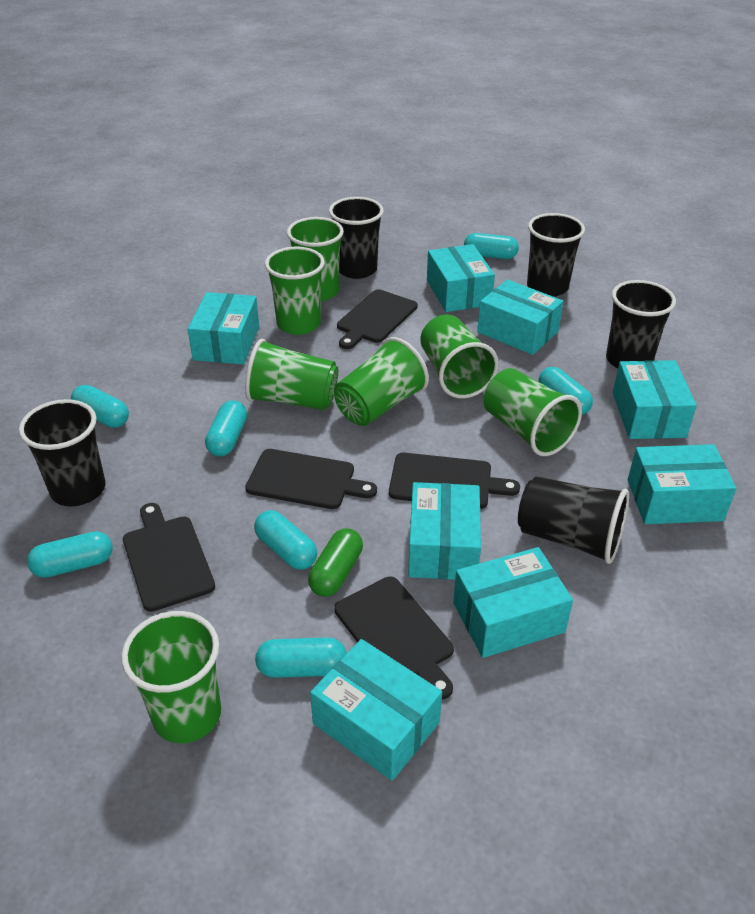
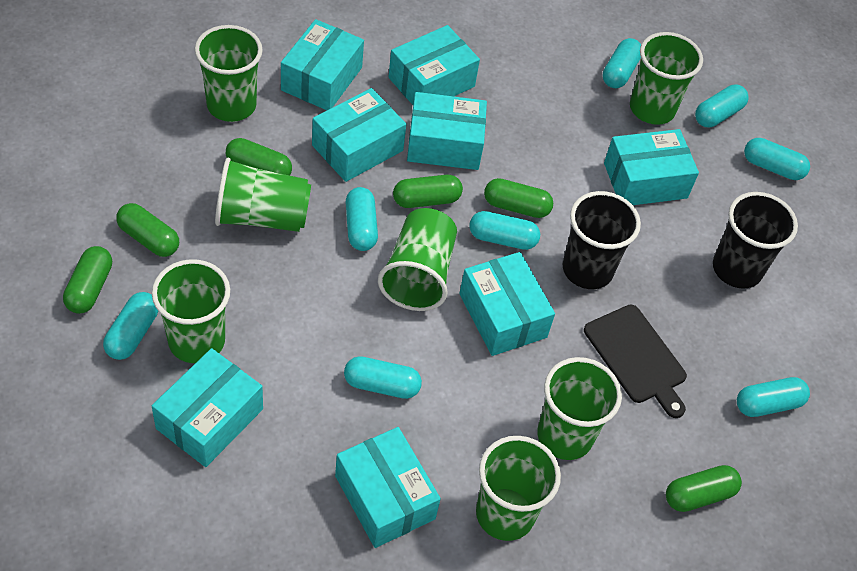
black cup: [19,399,106,507] [329,197,384,279] [518,476,629,564] [527,213,585,297] [606,280,676,369] = 5 -> [563,191,641,289] [713,192,798,289] = 2
black cutting board: [123,503,215,612] [245,449,377,509] [334,577,454,700] [337,289,418,349] [389,453,520,509] = 5 -> [584,304,687,418] = 1
green capsule: [308,528,363,597] = 1 -> [63,246,112,314] [116,203,179,257] [226,138,292,175] [393,175,463,208] [484,178,553,218] [666,465,742,512] = 6
turquoise capsule: [27,531,113,578] [71,385,129,428] [205,400,247,456] [254,510,317,570] [255,637,347,678] [464,233,519,259] [539,367,593,415] = 7 -> [103,292,158,360] [344,356,422,399] [346,187,378,251] [469,211,540,250] [603,38,641,88] [695,84,749,127] [737,377,810,417] [744,138,810,180] = 8

